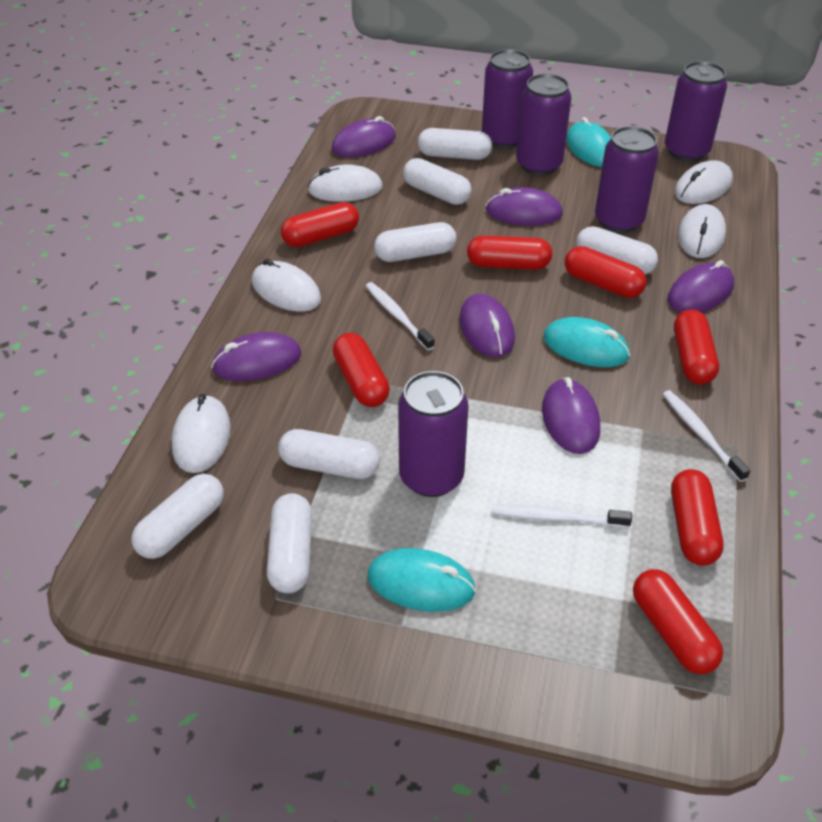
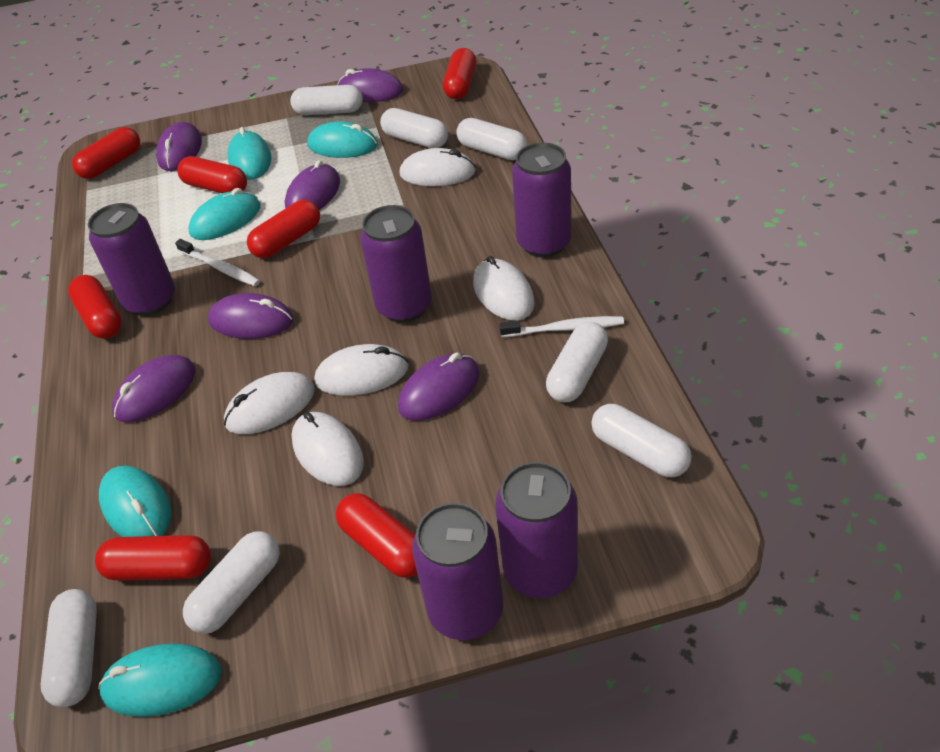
turquoise mouse: [367,548,476,612] [543,317,630,367] [566,117,611,167] = 3 -> [98,643,222,717] [99,465,171,537] [188,188,261,240] [227,127,271,180] [307,121,378,158] = 5
white toothbrush: [366,282,435,350] [491,504,632,528] [663,390,750,482] = 3 -> [175,239,260,286] [499,316,624,337] = 2

